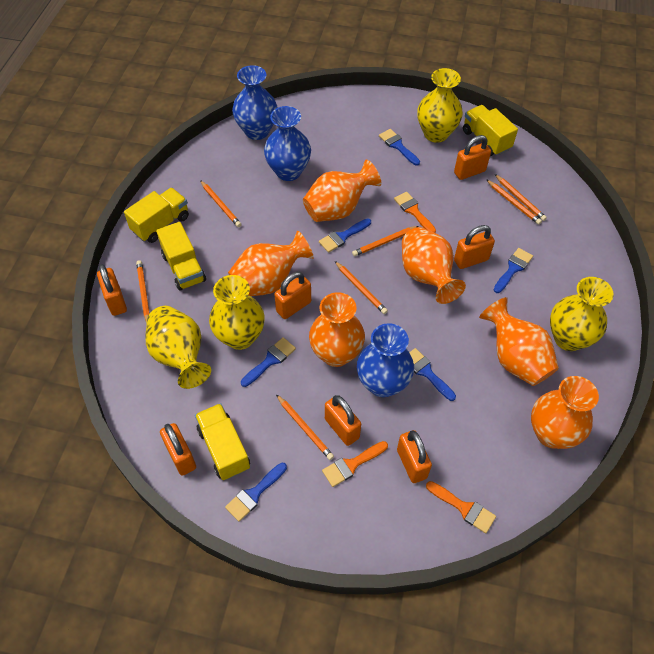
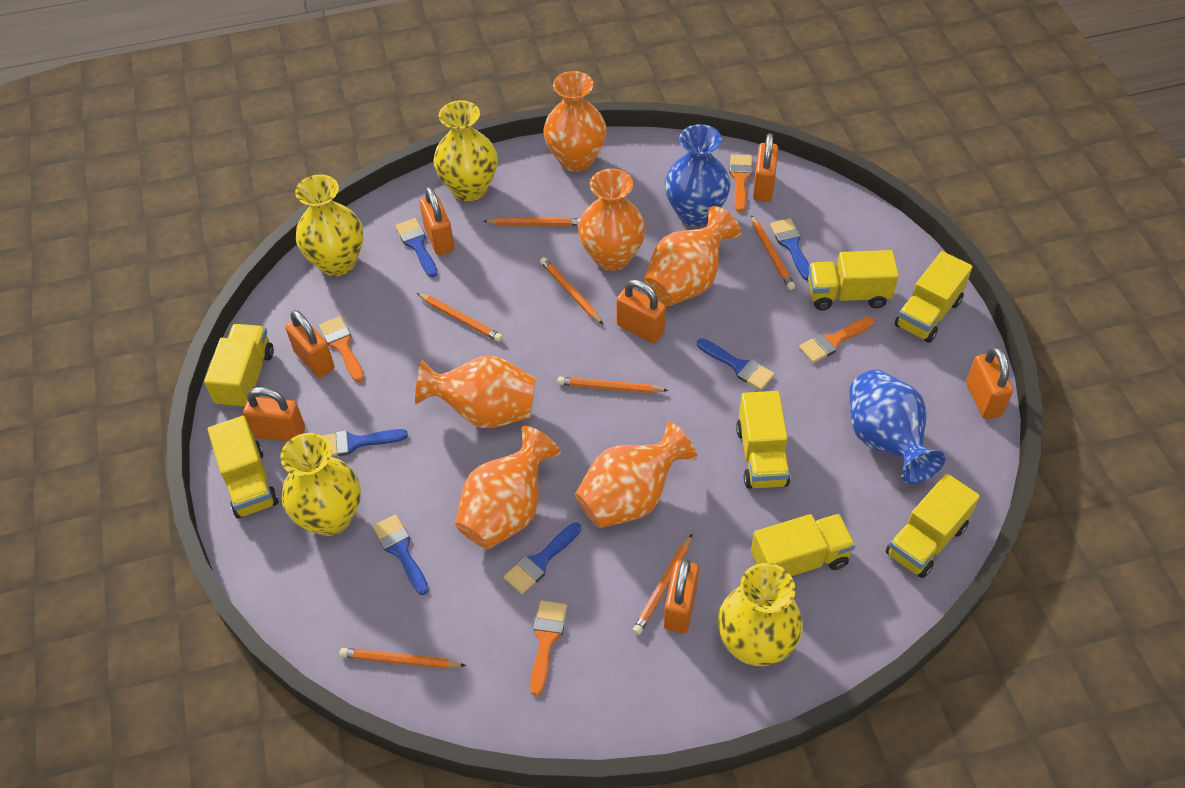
blue vase: [232,65,278,140] [264,106,311,181] [357,323,414,397] = 3 -> [665,124,730,226] [849,369,946,484] = 2
orange brush: [322,441,388,487] [394,192,436,233] [426,481,496,533] = 3 -> [319,316,364,382] [530,600,567,696] [730,154,753,212] [799,317,874,363] = 4
yellow truck: [124,188,189,243] [156,222,206,291] [195,403,250,480] [463,105,518,156] = 4 -> [204,324,274,409] [208,416,278,519] [736,391,790,489] [751,514,856,576] [808,250,899,310] [886,473,980,578] [895,251,972,343] = 7

